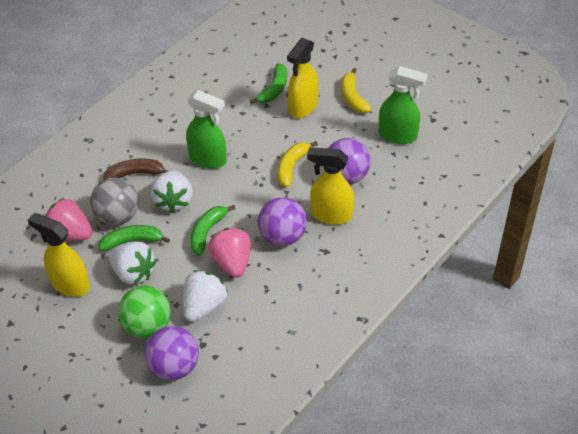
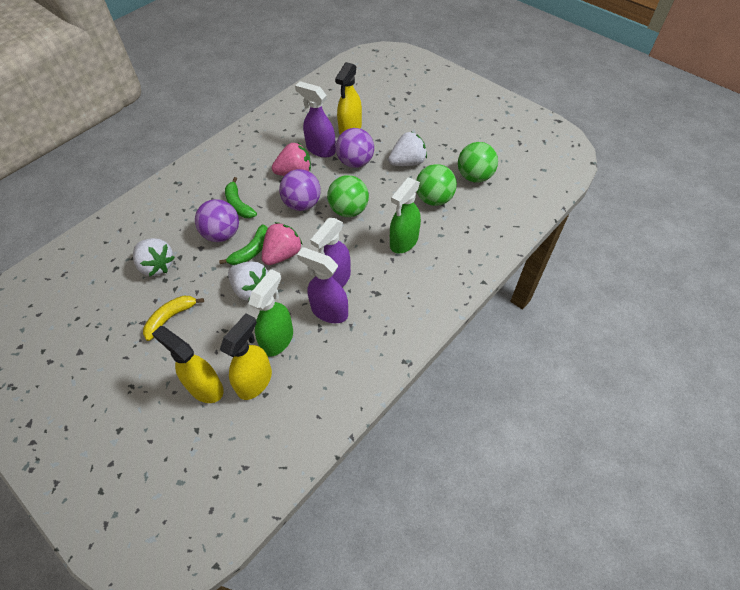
brown banana: [103,159,167,180] = 1 -> none = 0
green ball: [118,286,171,338] = 1 -> [327,175,369,217] [416,164,457,206] [458,142,498,183] = 3
green banana: [99,225,170,251] [191,205,236,255] [250,63,287,104] = 3 -> [219,224,268,265] [225,177,257,218] = 2
grey ball: [90,178,139,225] = 1 -> none = 0
purple spray bottle: none = 0 -> [295,81,336,157] [297,247,348,323] [310,218,351,287] = 3
yellow banana: [278,141,318,187] [342,68,371,113] = 2 -> [143,296,204,341] = 1

